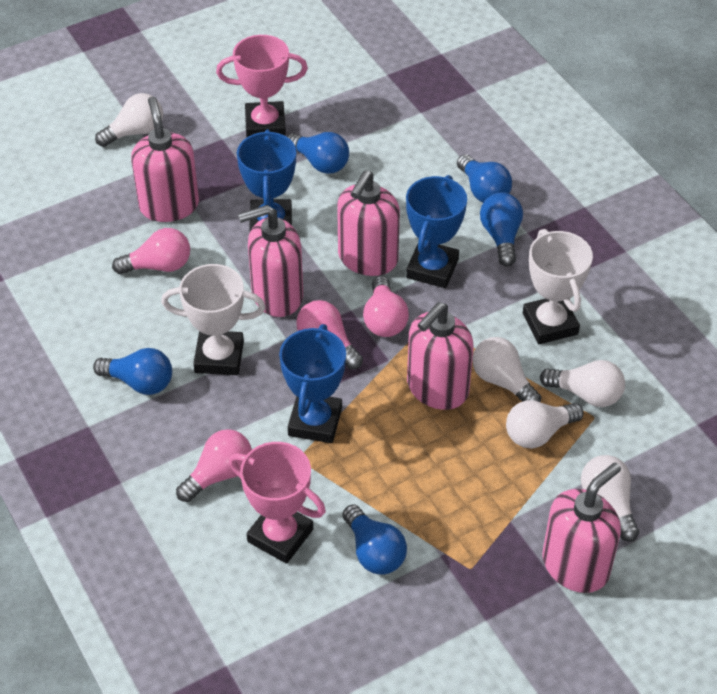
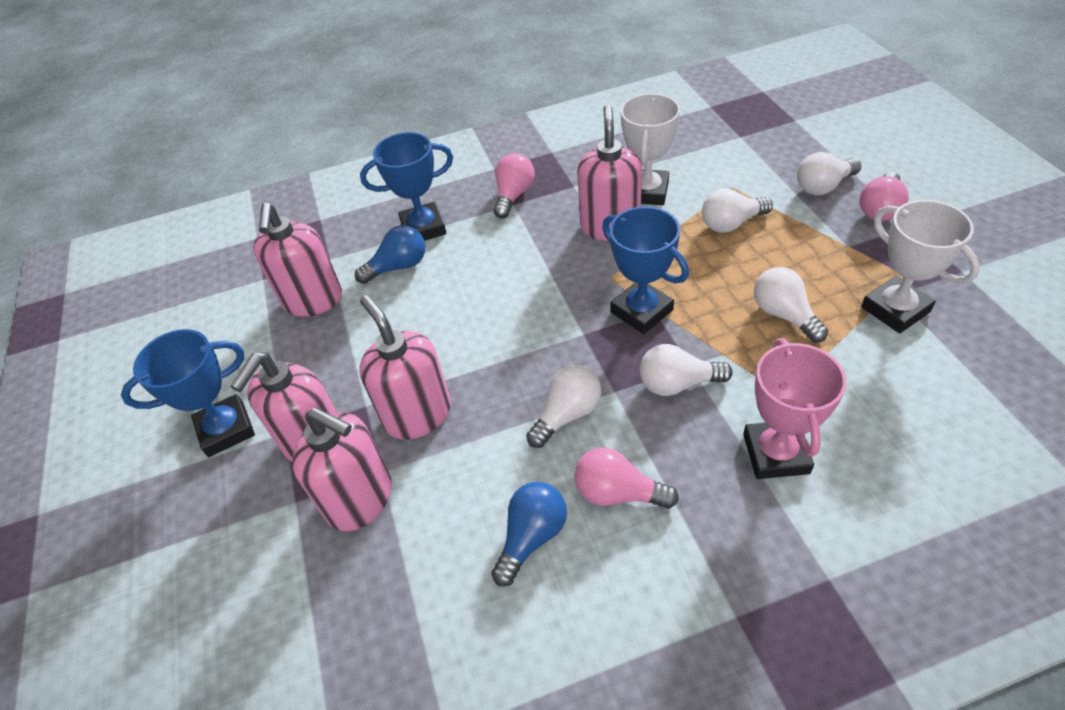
blue light bulb: [93,348,172,395] [287,132,349,174] [342,504,407,574] [457,154,512,203] [480,192,523,266] = 5 -> [355,225,425,284] [491,482,567,586] = 2
pink light bulb: [112,228,190,274] [176,429,252,502] [296,300,363,370] [363,276,409,337] = 4 -> [494,153,535,218] [574,448,679,509] [860,172,909,221] = 3
pink trophy: [216,35,308,137] [229,442,326,564] = 2 -> [743,338,846,479] = 1

